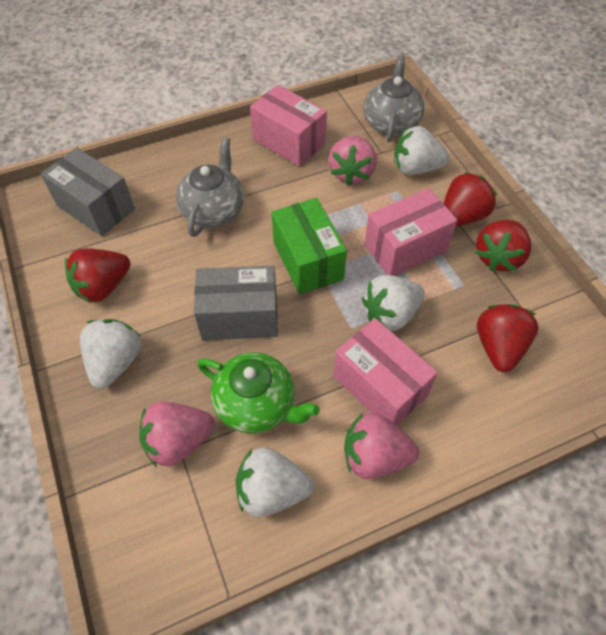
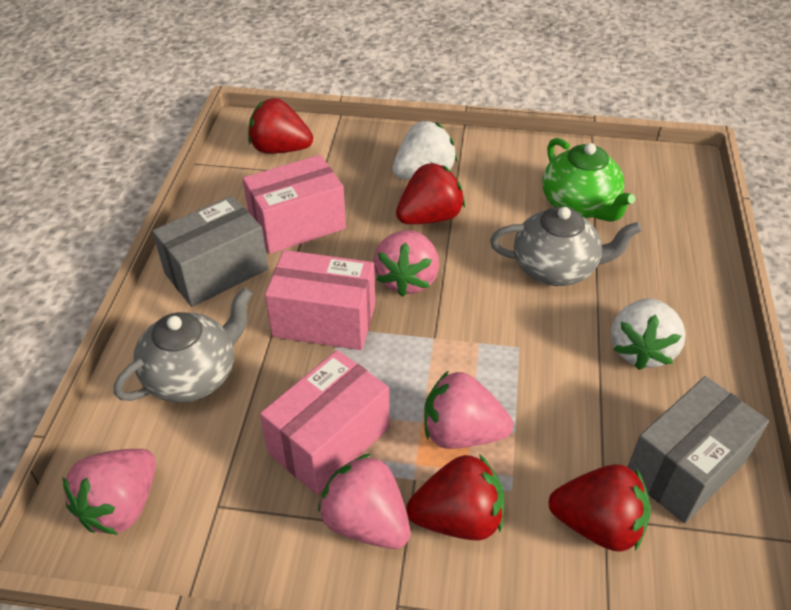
green box: [272,198,347,295] = 1 -> none = 0
pink strawberry: [139,402,215,467] [329,136,377,186] [344,412,419,479] = 3 -> [63,449,156,535] [318,454,411,549] [373,230,439,297] [424,371,513,449] = 4
white strawberry: [80,319,141,388] [236,447,314,517] [362,275,425,331] [394,126,450,175] = 4 -> [392,121,457,179] [611,298,686,370] = 2

